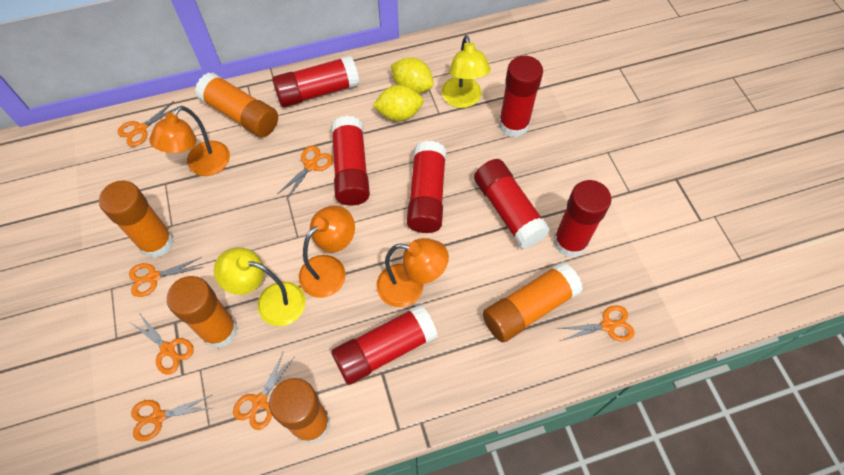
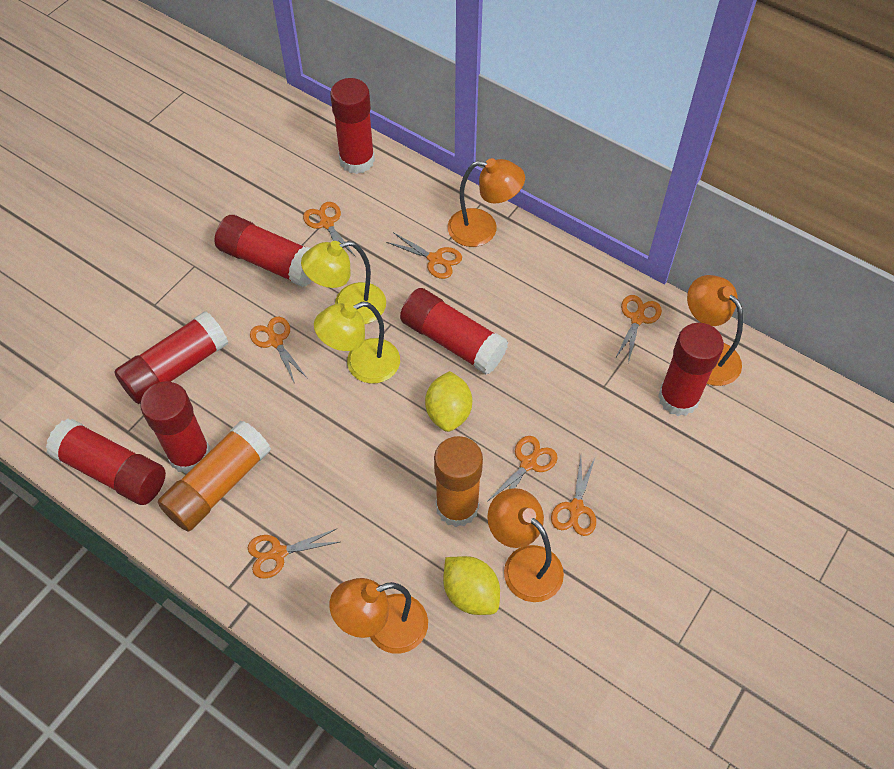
orange glue stick: [99,181,174,258] [167,276,238,348] [195,72,278,137] [269,378,330,444] [483,262,583,343] = 5 -> [158,421,271,532] [434,436,483,527] = 2
orange lamp: [149,106,230,176] [299,205,355,298] [376,238,449,307] = 3 -> [329,578,428,654] [448,158,525,247] [487,488,564,602] [687,275,743,386] = 4

